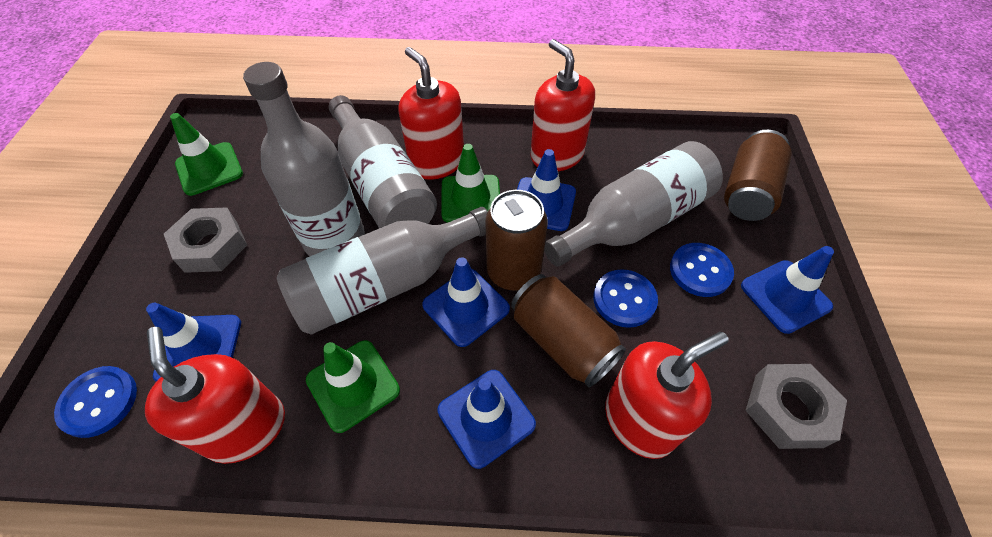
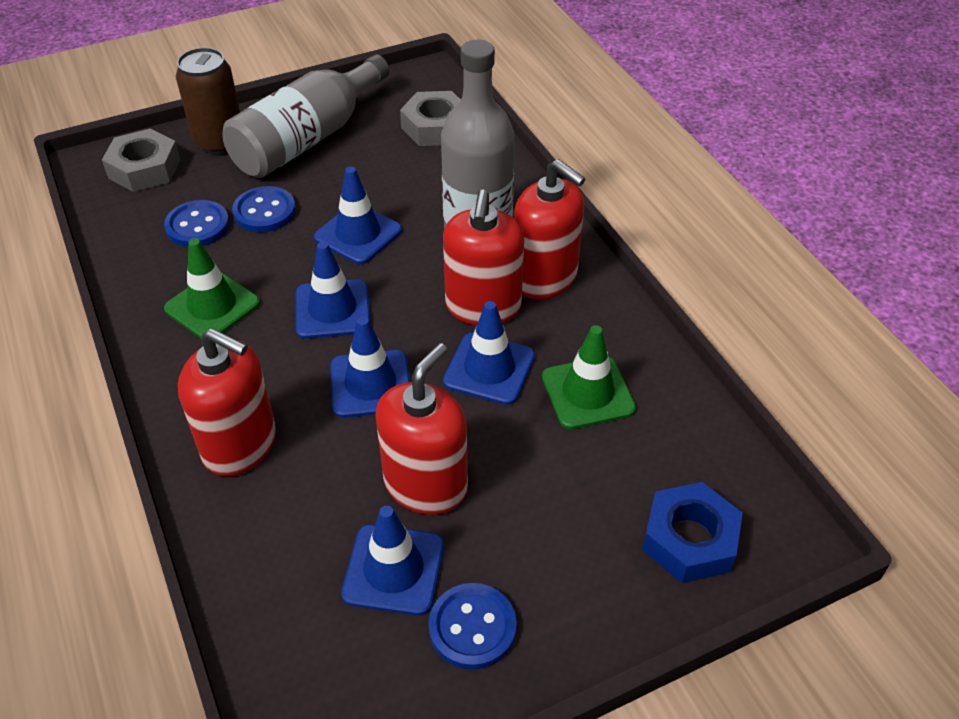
blue nut: none = 0 -> [642,482,743,583] = 1
brown can: [485,190,548,291] [511,274,626,387] [724,130,792,221] = 3 -> [176,47,240,154] = 1
green traffic cone: [170,113,243,196] [306,340,400,433] [441,144,500,222] = 3 -> [164,238,260,339] [542,325,636,429] = 2
grey bottle: [243,62,365,256] [277,207,488,335] [329,95,437,228] [544,141,723,267] = 4 -> [223,55,390,178] [441,40,515,228] = 2

